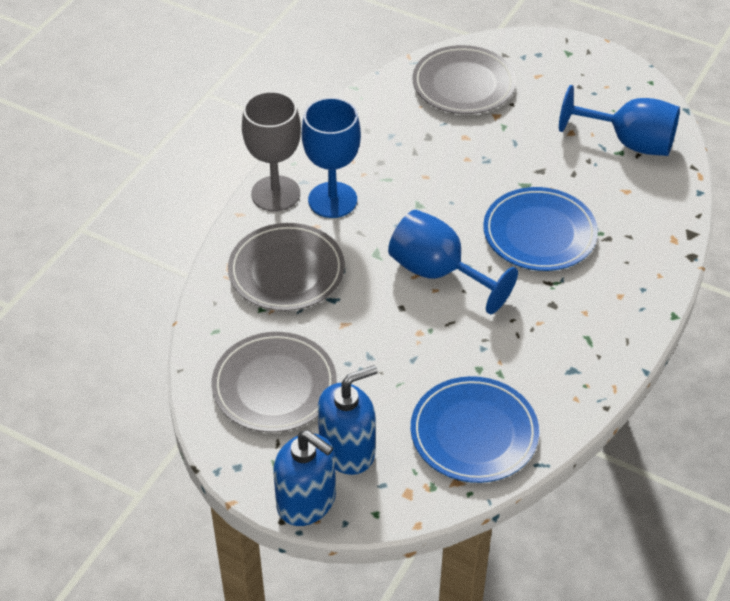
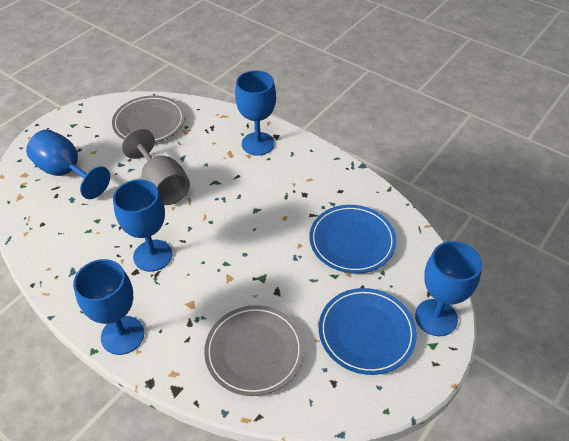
blue goblet: [302,97,361,218] [388,210,518,315] [559,85,680,156] = 3 -> [26,129,110,199] [73,259,144,355] [113,179,173,272] [235,70,276,156] [415,241,482,336] = 5
blue soap dispenser: [273,430,336,526] [318,365,378,475] = 2 -> none = 0
grey plate: [211,332,337,432] [228,223,345,311] [412,45,516,114] = 3 -> [112,96,185,143] [204,305,304,396] = 2

